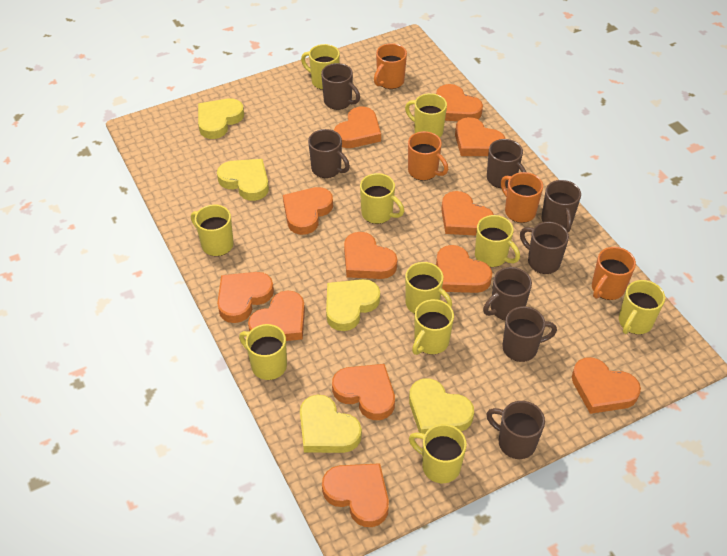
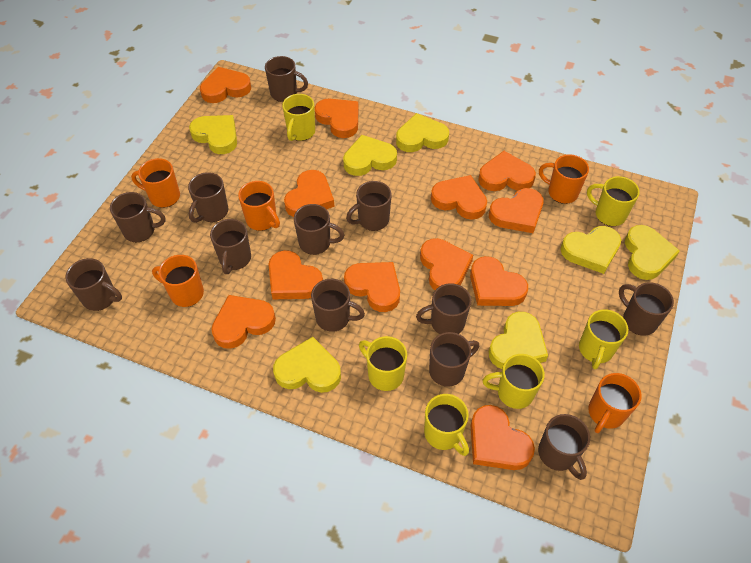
brown mug: [308,129,350,178] [321,63,360,110] [483,267,532,321] [486,401,545,459] [487,139,526,188] [502,306,557,362] [520,222,569,274] [541,180,581,232] = 8 -> [65,258,122,311] [110,192,165,242] [188,172,228,223] [210,219,251,274] [265,56,308,102] [294,204,344,255] [311,279,365,332] [346,181,392,231] [416,283,471,334] [429,332,479,387] [538,414,590,480] [619,282,674,336] = 12
orange mug: [374,43,407,89] [408,131,448,181] [501,172,543,223] [592,247,636,300] = 4 -> [131,158,180,208] [152,255,204,307] [238,181,280,231] [539,154,589,204] [588,373,642,433] = 5
yellow heart: [198,98,244,139] [217,159,269,201] [300,395,362,453] [326,279,380,331] [409,378,474,434] = 5 -> [189,115,237,154] [273,337,341,393] [343,135,397,176] [396,113,449,152] [489,312,548,369] [560,226,621,274] [625,225,680,280] = 7
yellow mug: [191,204,234,256] [239,324,287,380] [301,44,340,90] [360,173,404,224] [405,93,447,138] [405,262,452,314] [409,424,467,483] [412,299,454,355] [475,215,520,267] [619,280,665,334] = 10 -> [282,94,315,141] [359,336,407,391] [424,394,469,456] [483,354,545,409] [579,309,628,369] [587,176,640,226] = 6

